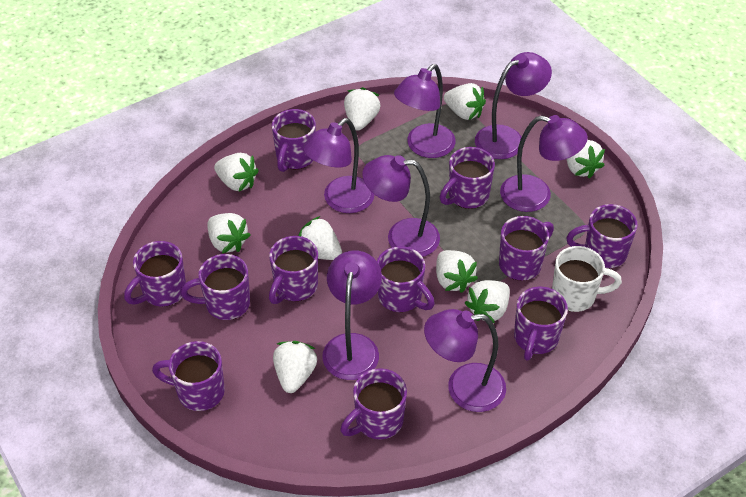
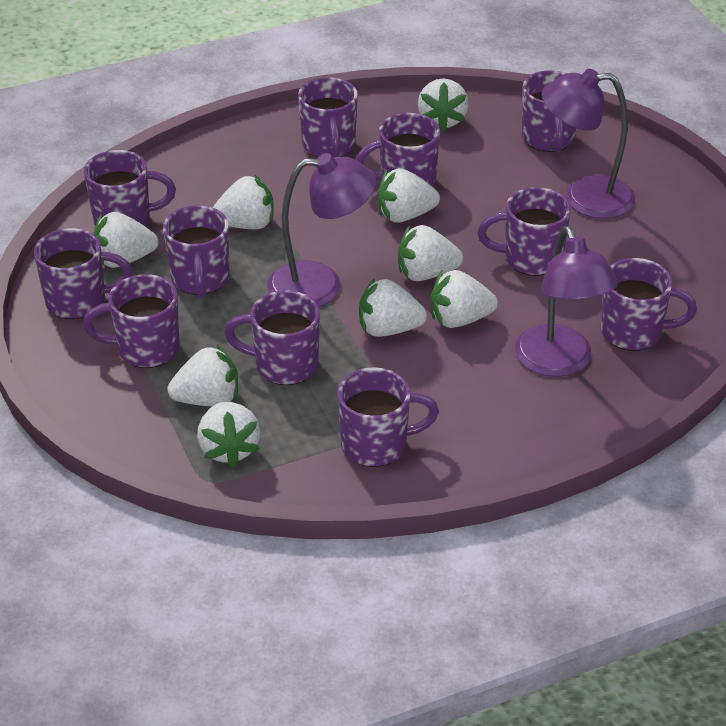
purple lamp: [303,118,374,213] [322,250,382,380] [362,155,440,257] [394,64,456,158] [424,309,506,412] [475,52,552,159] [500,115,588,212] = 7 -> [267,153,376,307] [515,226,618,377] [542,69,635,219] = 3
white mug: [552,246,622,312] = 1 -> none = 0

